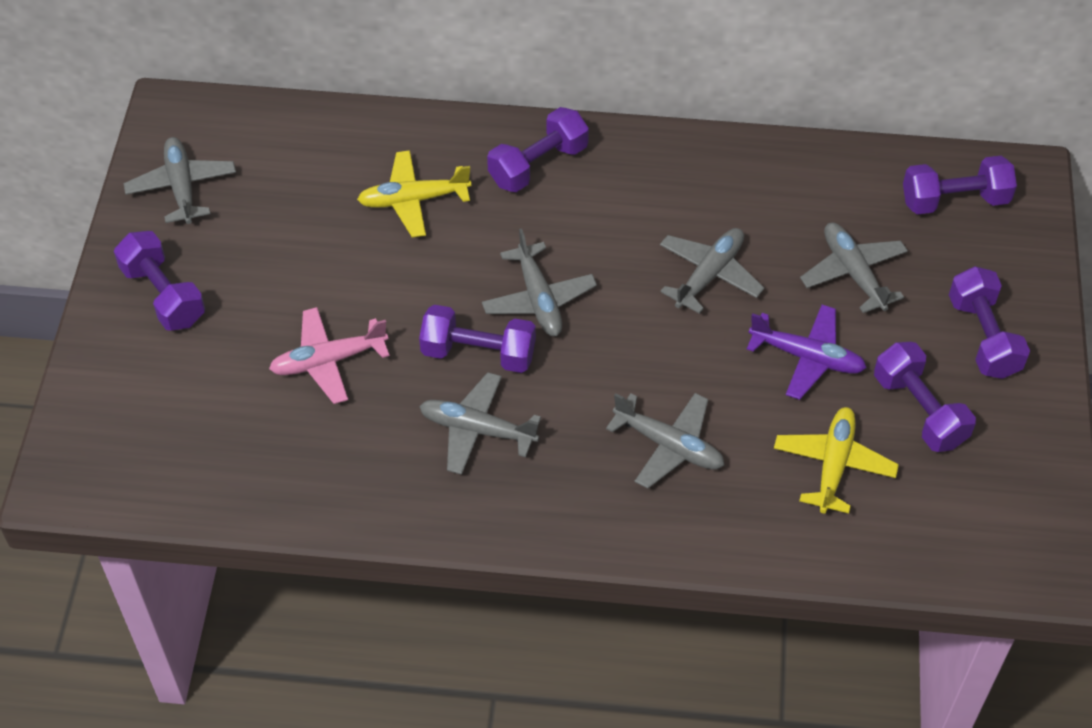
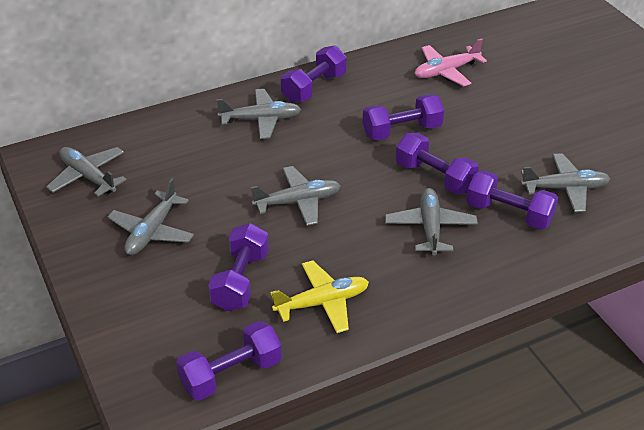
purple plane: [747,305,867,400] = 1 -> none = 0
yellow plane: [357,150,471,238] [774,407,899,513] = 2 -> [270,260,369,333] = 1

